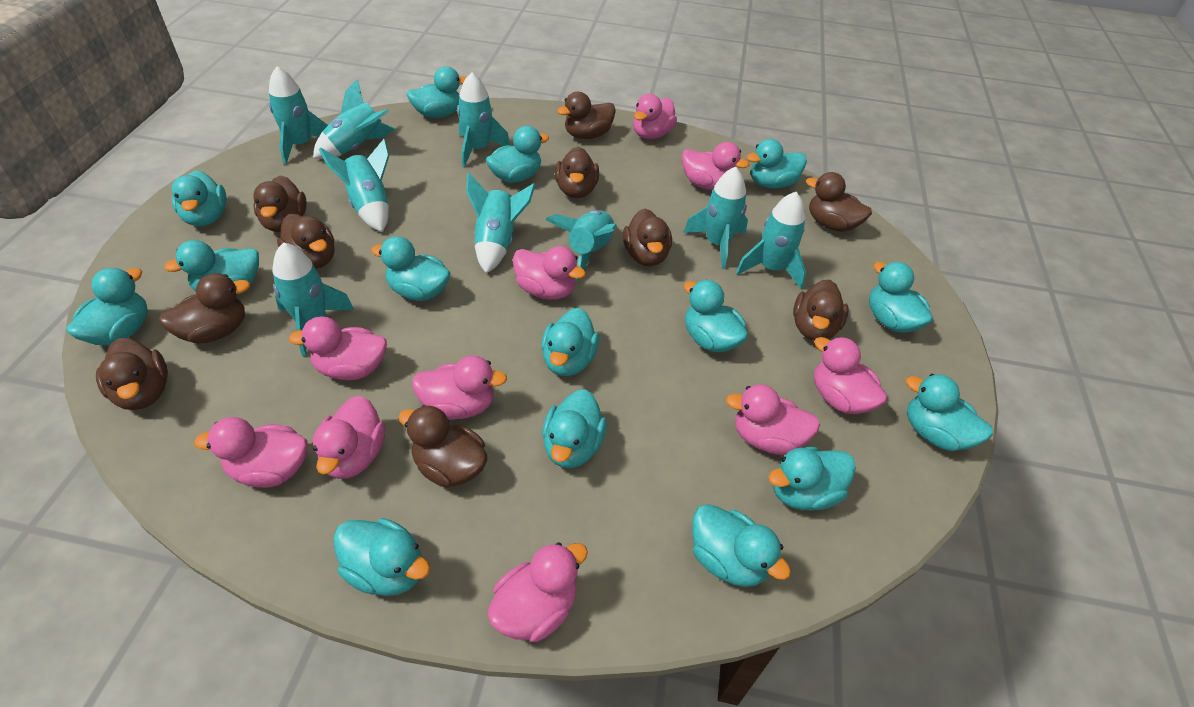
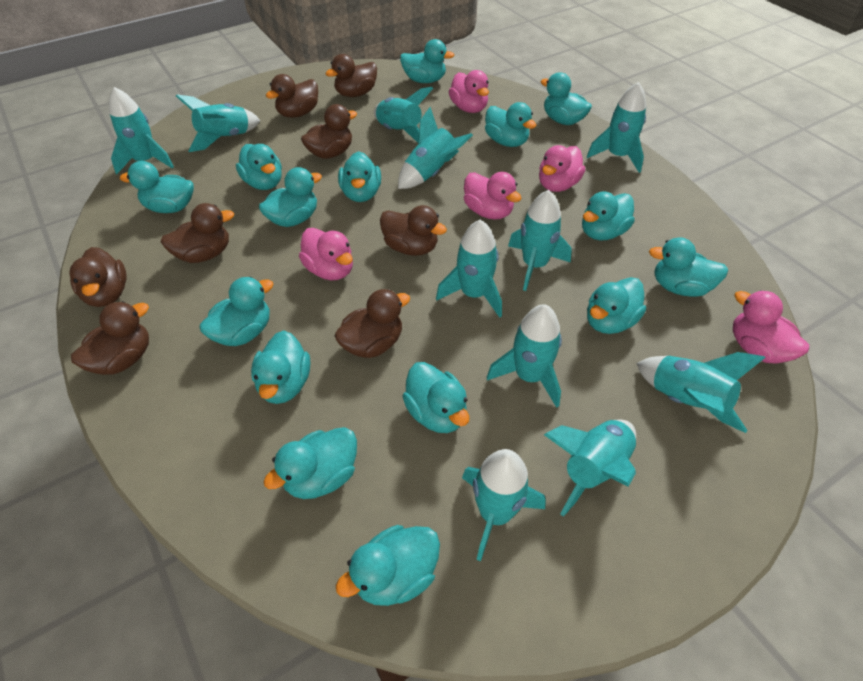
brown duck: [96,338,168,410] [159,273,250,344] [253,175,307,232] [277,214,335,269] [398,405,487,488] [555,147,599,198] [557,92,616,139] [623,209,672,266] [793,280,849,341] [806,172,872,232] = 10 -> [69,247,127,307] [71,301,149,375] [161,203,234,263] [266,74,318,118] [301,104,357,159] [325,54,377,97] [334,289,410,358] [380,205,447,256] = 8
pink duck: [194,417,307,488] [289,316,387,380] [313,396,385,479] [412,355,507,420] [487,542,588,642] [513,246,586,300] [633,94,677,139] [682,142,749,190] [726,384,820,455] [814,337,887,414] = 10 -> [299,228,353,280] [449,70,489,113] [464,172,522,220] [539,145,585,192] [733,290,809,364] = 5
turquoise rocket: [269,66,328,164] [272,242,354,356] [313,79,395,159] [319,139,389,232] [457,72,510,167] [466,172,535,274] [545,210,617,282] [683,166,748,269] [736,192,806,289] = 9 -> [109,87,174,174] [176,94,261,152] [374,87,433,143] [398,107,473,189] [436,220,502,318] [462,449,546,561] [486,305,562,408] [508,190,572,291] [544,420,636,517] [587,82,646,173] [636,352,766,433] = 11

